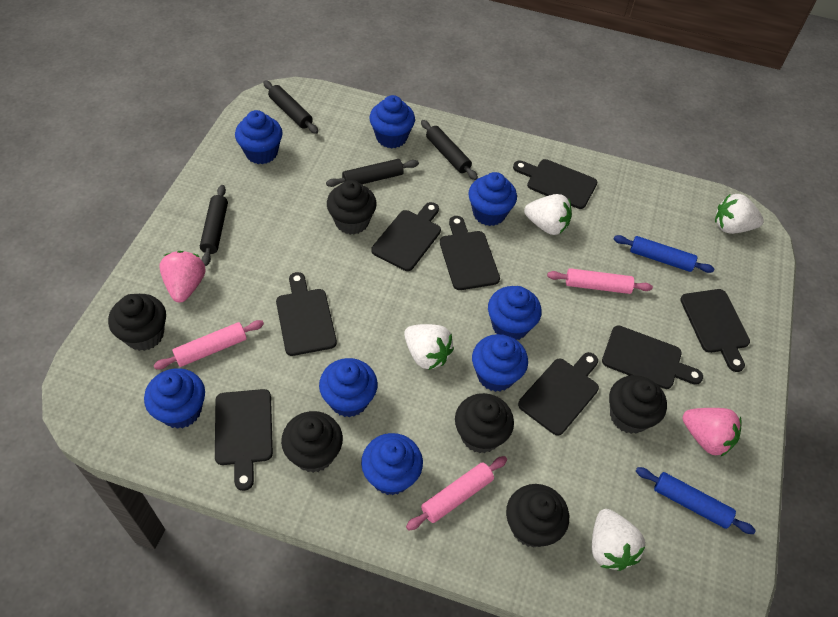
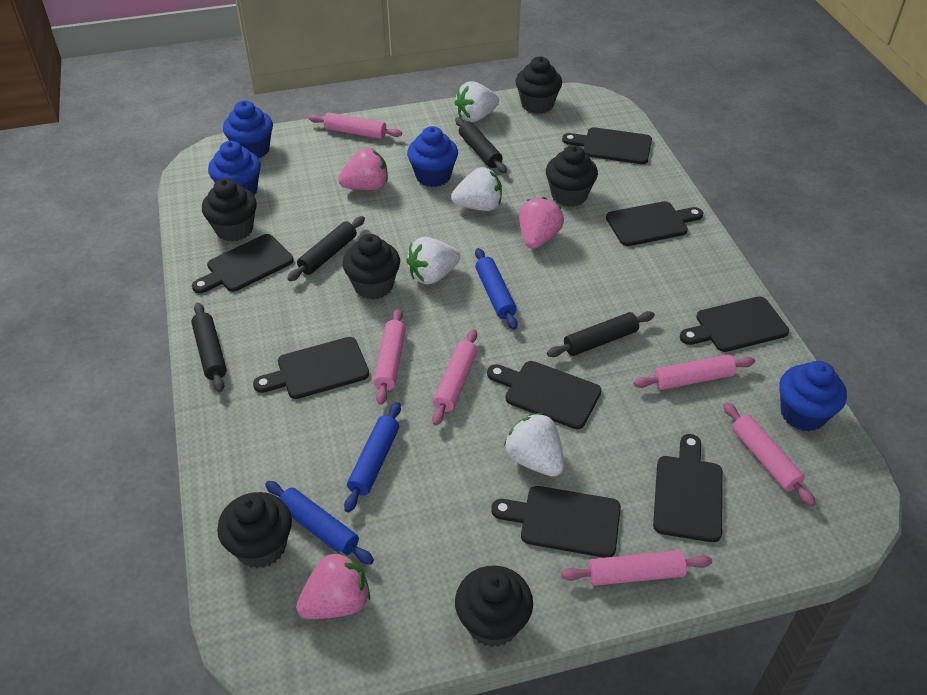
blue cupcake: [144,368,205,429] [235,110,282,164] [319,358,378,417] [361,433,423,495] [369,95,415,148] [468,172,517,226] [472,334,528,392] [488,286,542,340] = 8 -> [208,141,261,196] [223,100,273,158] [407,126,458,187] [779,361,847,432] = 4
blue rolling pin: [614,235,714,273] [636,467,756,534] = 2 -> [265,481,374,565] [344,402,401,512] [475,248,518,330] = 3
pink rolling pin: [153,320,264,369] [406,456,507,530] [547,268,653,294] = 3 -> [309,112,402,139] [373,308,406,405] [432,329,477,426] [561,550,712,586] [634,355,755,390] [723,402,816,506] = 6
pink strawberry: [159,251,206,303] [683,408,742,457] = 2 -> [296,551,370,619] [338,148,388,190] [519,197,564,249] = 3

